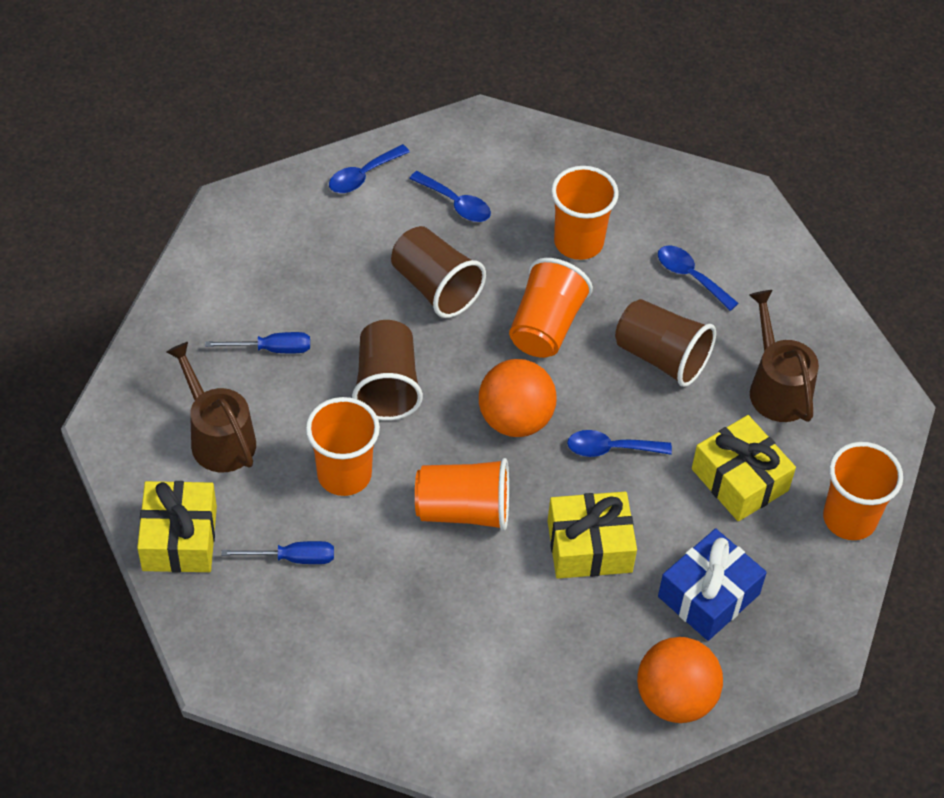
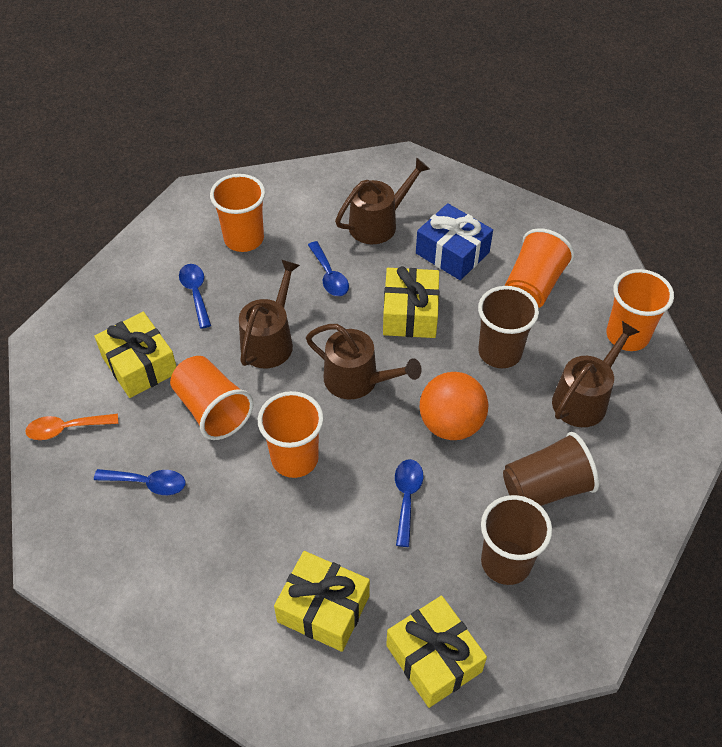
blue screwdriver: [205,332,310,353] [221,541,334,564] = 2 -> none = 0
brown watering can: [166,342,256,472] [749,290,819,422] = 2 -> [239,260,300,369] [306,324,421,399] [335,157,430,244] [552,321,639,427] = 4
orange ball: [479,359,557,437] [637,637,723,723] = 2 -> [420,372,488,440] = 1
orange spoon: none = 0 -> [25,414,118,440] = 1
yellow gift: [137,481,217,573] [548,492,637,579] [692,415,796,521] = 3 -> [94,312,177,398] [274,551,370,652] [383,266,439,338] [386,596,487,708] = 4

